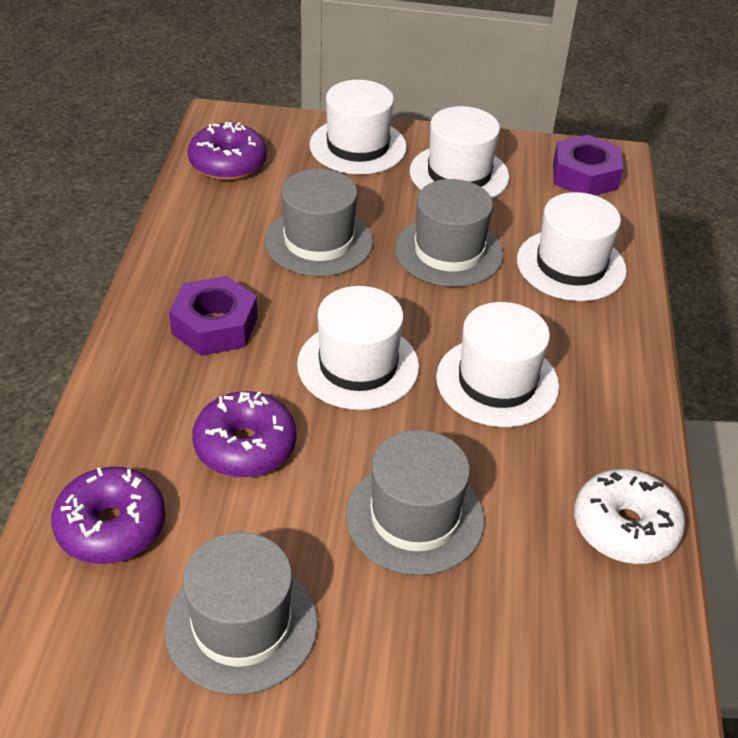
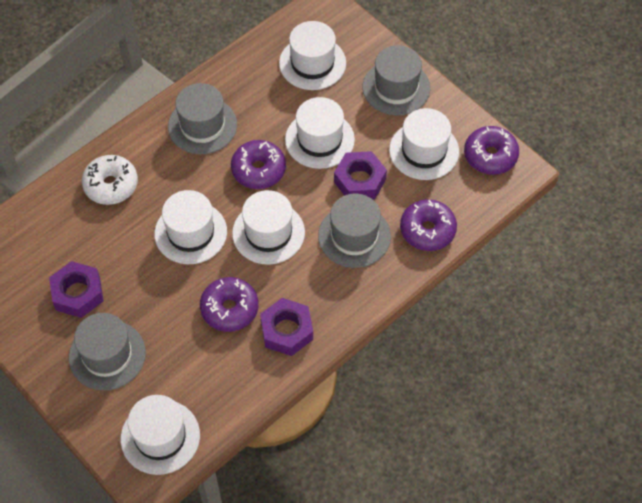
purple donut: [51,467,166,564] [188,122,266,180] [192,391,296,478] = 3 -> [200,277,258,332] [231,140,286,189] [400,199,457,251] [464,126,519,175] = 4
purple nut: [169,276,258,356] [553,135,623,196] = 2 -> [49,261,104,318] [260,298,313,356] [334,151,387,200] = 3
white hat: [297,286,419,410] [309,80,407,174] [410,106,509,199] [436,302,559,427] [517,192,627,301] = 5 -> [121,395,200,475] [154,190,227,264] [232,190,305,265] [279,21,346,90] [285,97,355,169] [389,108,459,180] = 6

